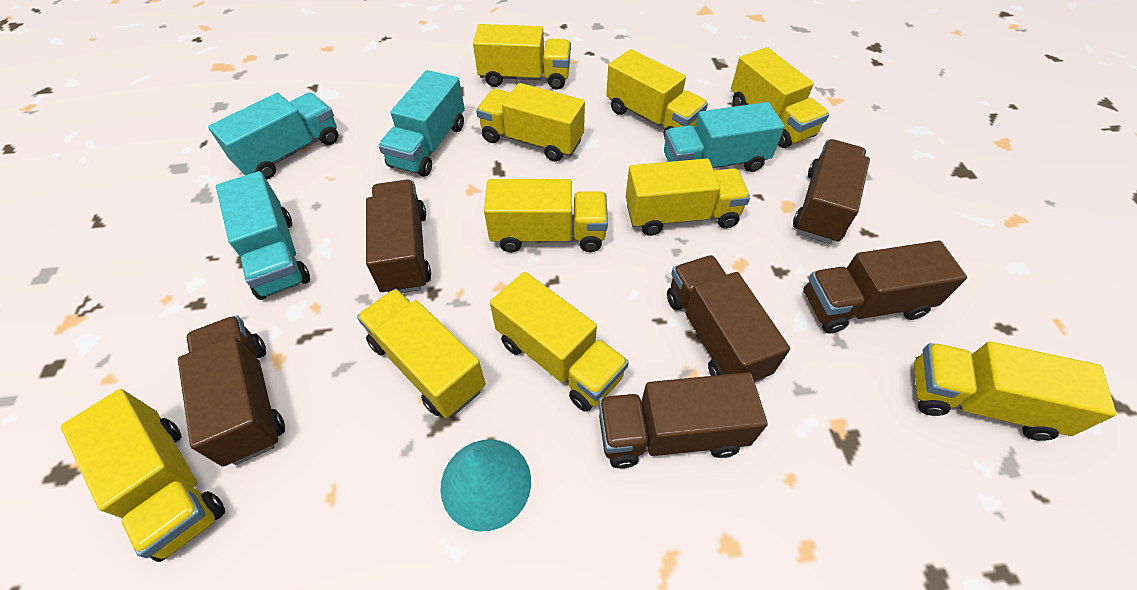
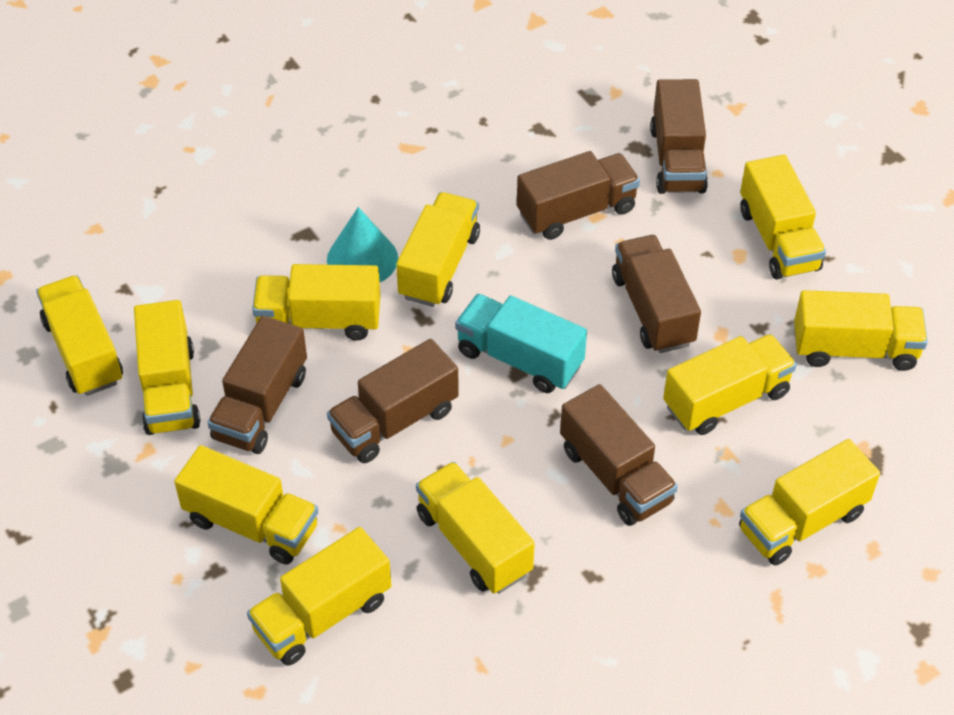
turquoise truck: [208,92,338,179] [216,171,310,300] [379,70,465,176] [664,102,785,172] = 4 -> [455,294,587,393] = 1
yellow truck: [61,389,225,562] [357,289,486,418] [473,24,571,90] [476,83,585,162] [484,179,608,252] [490,272,629,412] [606,49,708,135] [626,159,750,236] [731,47,829,148] [914,341,1116,441] = 10 -> [36,275,123,396] [134,300,201,435] [174,445,318,565] [247,527,391,666] [252,264,381,341] [396,192,480,307] [416,462,535,594] [663,334,797,435] [739,439,880,566] [740,155,826,280] [794,290,928,371] = 11

